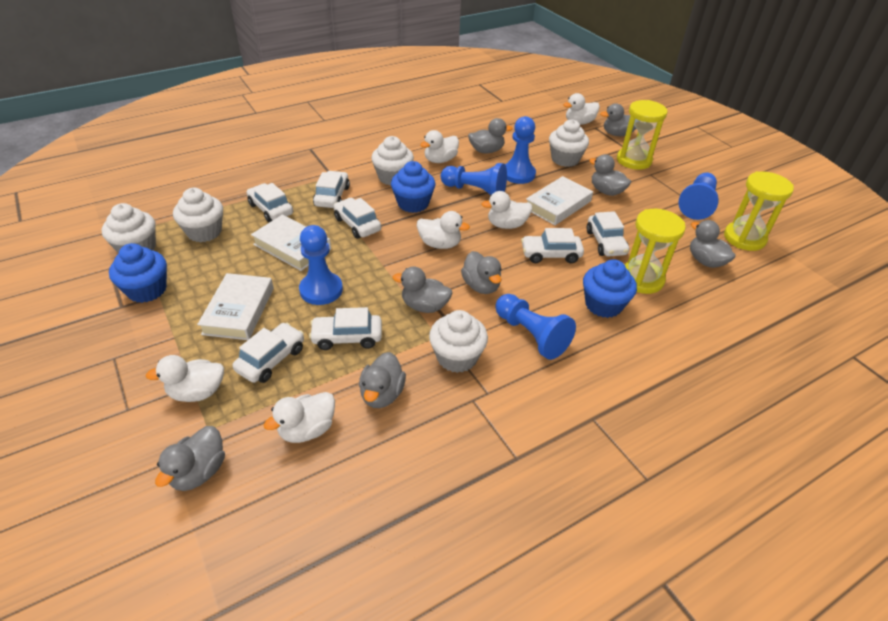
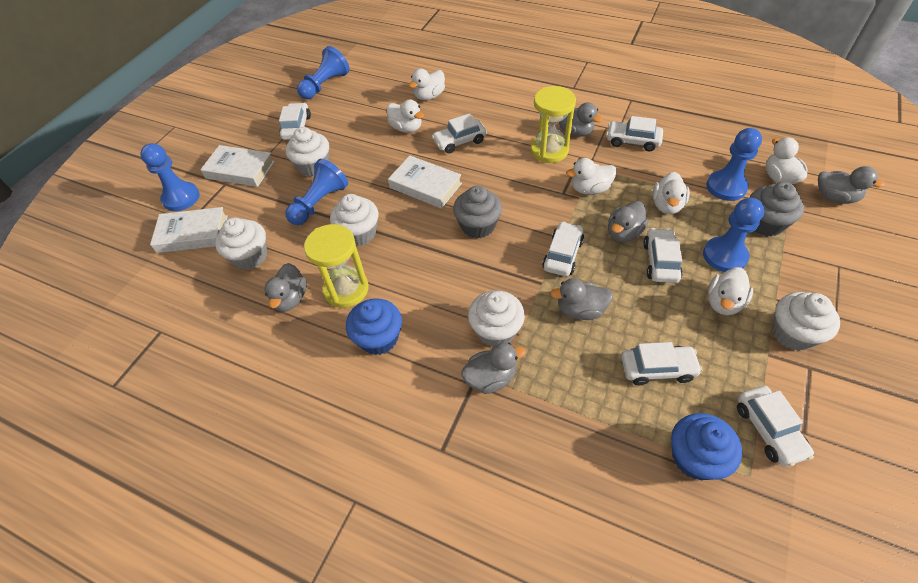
blue cupcake: [109,243,167,303] [391,161,435,213] [583,259,637,318] = 3 -> [346,298,402,355] [671,413,742,480] = 2
grey cupcake: none = 0 -> [453,186,502,239] [749,182,804,236] = 2
grey duck: [155,426,225,491] [359,352,406,408] [393,266,452,313] [461,251,502,294] [468,118,513,153] [589,154,631,196] [600,103,636,136] [690,220,736,268] = 8 -> [264,263,307,312] [461,343,526,394] [550,278,613,320] [559,102,603,136] [608,201,648,242] [818,166,885,204] = 6
yellow hourglass: [617,100,668,170] [624,209,686,294] [724,171,794,251] = 3 -> [304,224,369,308] [530,86,576,163] = 2

